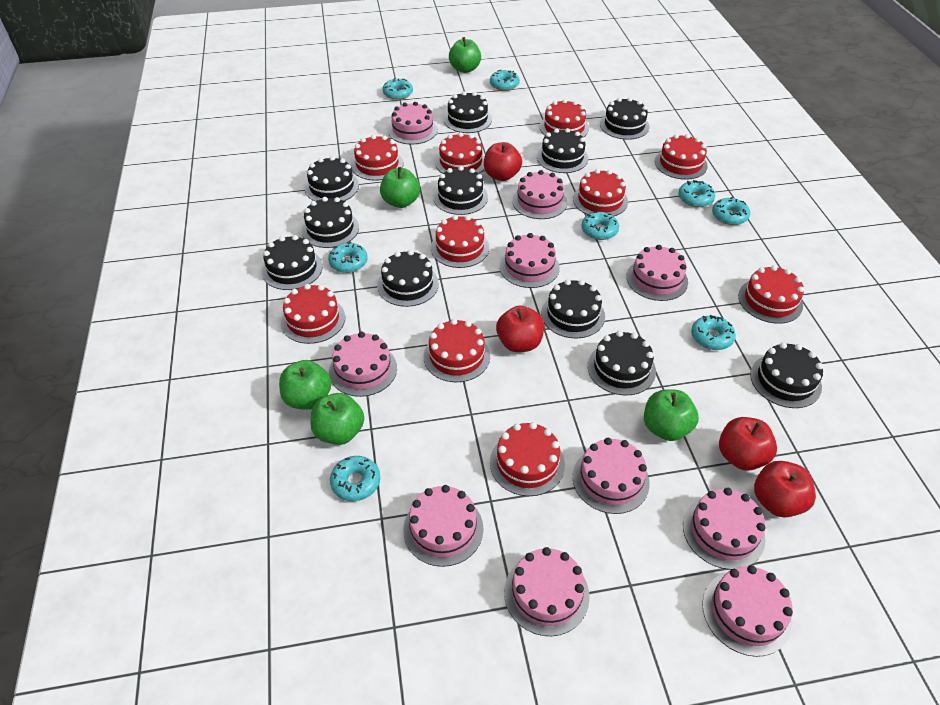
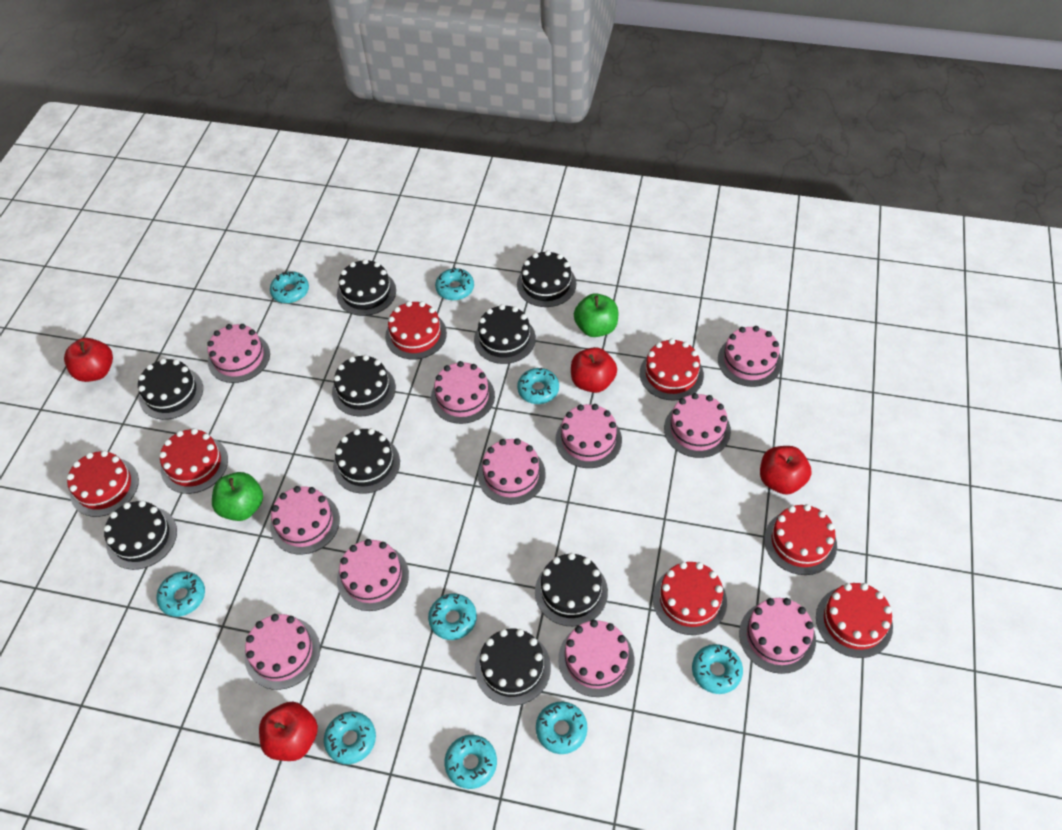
black cake: [262,235,323,290] [302,197,359,248] [305,156,359,201] [377,250,439,307] [433,166,488,215] [444,91,492,133] [537,128,588,173] [541,279,605,338] [588,331,656,395] [600,97,649,140] [750,342,823,408] = 11 -> [104,500,177,570] [138,359,203,420] [332,355,396,417] [333,428,400,494] [337,259,396,316] [474,304,536,364] [475,629,551,706] [517,250,576,307] [535,553,608,626] = 9
green apple: [279,360,331,410] [310,393,364,445] [380,167,420,208] [449,37,481,73] [644,389,699,441] = 5 -> [212,472,263,521] [574,293,618,337] = 2
pink cake: [329,332,397,397] [388,102,438,145] [403,485,483,567] [500,233,560,288] [504,547,590,636] [512,170,567,219] [573,438,650,514] [626,245,688,301] [683,488,765,570] [702,565,793,657] = 10 -> [207,324,270,383] [245,614,320,690] [270,486,340,555] [337,539,409,611] [431,361,495,424] [478,438,546,505] [555,404,622,468] [558,620,634,697] [664,393,731,458] [718,326,782,387] [739,598,816,674] = 11
red cake: [281,284,345,344] [351,135,403,181] [424,319,490,382] [431,215,489,268] [435,132,485,174] [490,422,565,496] [540,99,589,137] [573,169,628,216] [655,134,708,180] [738,265,804,324] = 10 -> [67,450,139,517] [159,428,228,494] [385,301,447,359] [640,339,704,401] [653,562,727,635] [764,504,837,575] [816,583,893,658] = 7
turquoise donut: [328,242,368,273] [330,456,380,501] [382,78,413,100] [490,70,520,91] [581,212,619,240] [678,180,715,207] [691,315,736,350] [712,197,750,225] = 8 -> [157,572,205,617] [270,271,309,303] [324,712,376,764] [428,593,477,640] [435,267,474,301] [445,735,497,789] [517,368,559,404] [536,702,588,754] [692,644,743,694] = 9

